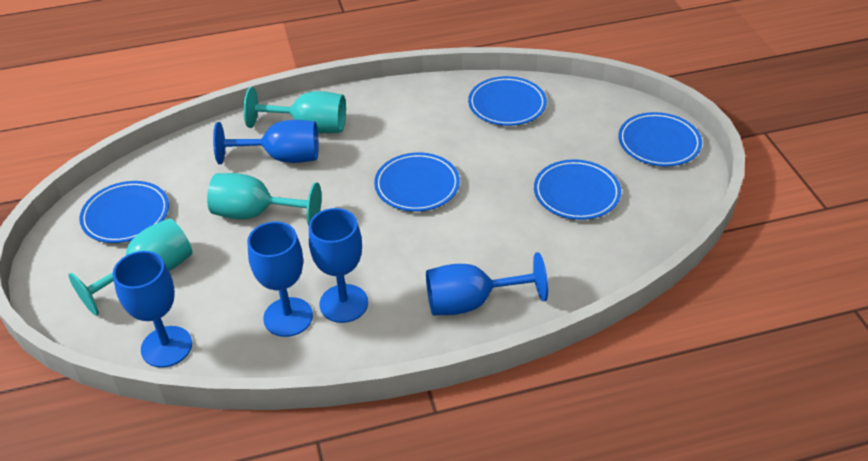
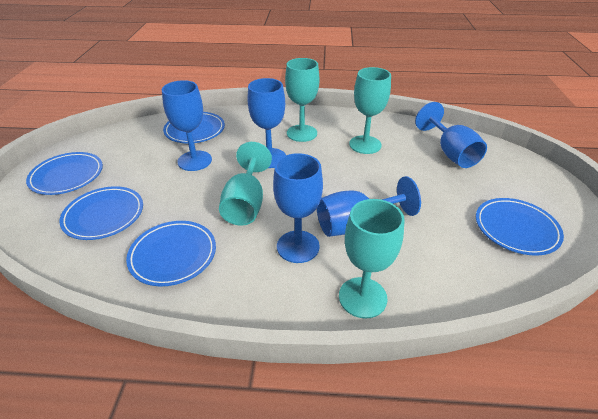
turquoise goblet: [68,218,192,316] [207,173,321,226] [244,87,346,133] = 3 -> [219,142,272,226] [285,58,319,142] [339,199,404,318] [349,67,391,154] = 4

